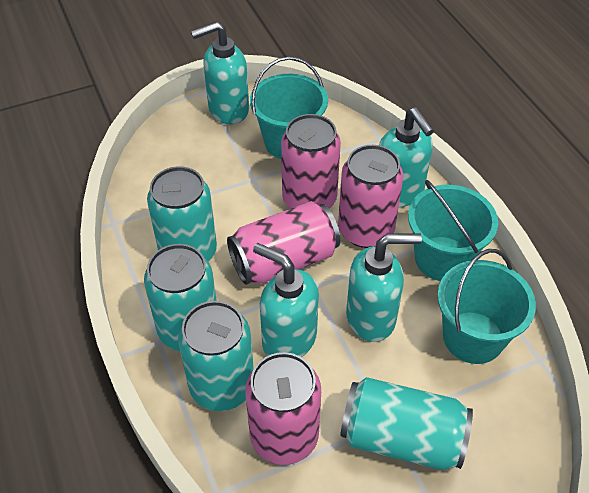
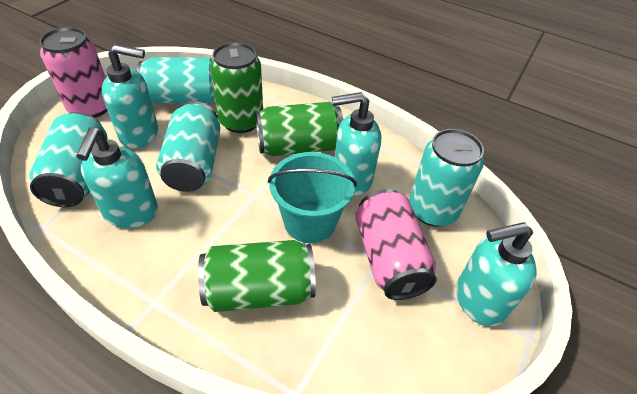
green can: none = 0 -> [198,240,316,312] [210,42,263,133] [256,102,343,156] = 3
pink can: [227,201,340,285] [245,352,321,465] [281,114,341,208] [338,145,403,248] = 4 -> [39,27,108,118] [355,189,437,300] = 2
turquoise bucket: [250,57,328,159] [408,180,498,281] [437,249,536,364] = 3 -> [268,152,357,243] = 1

